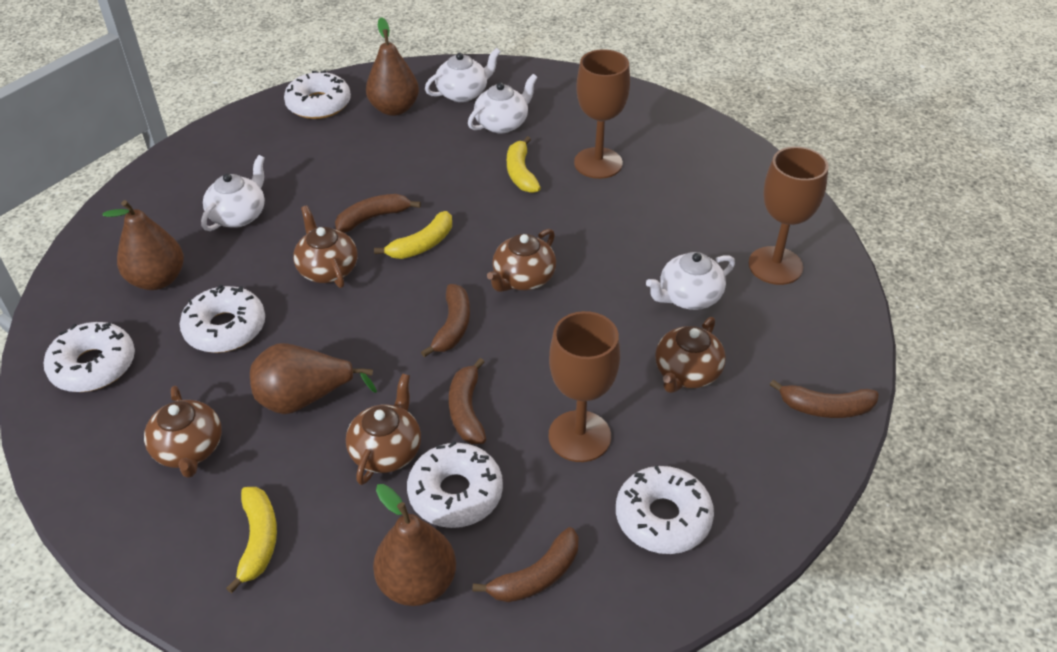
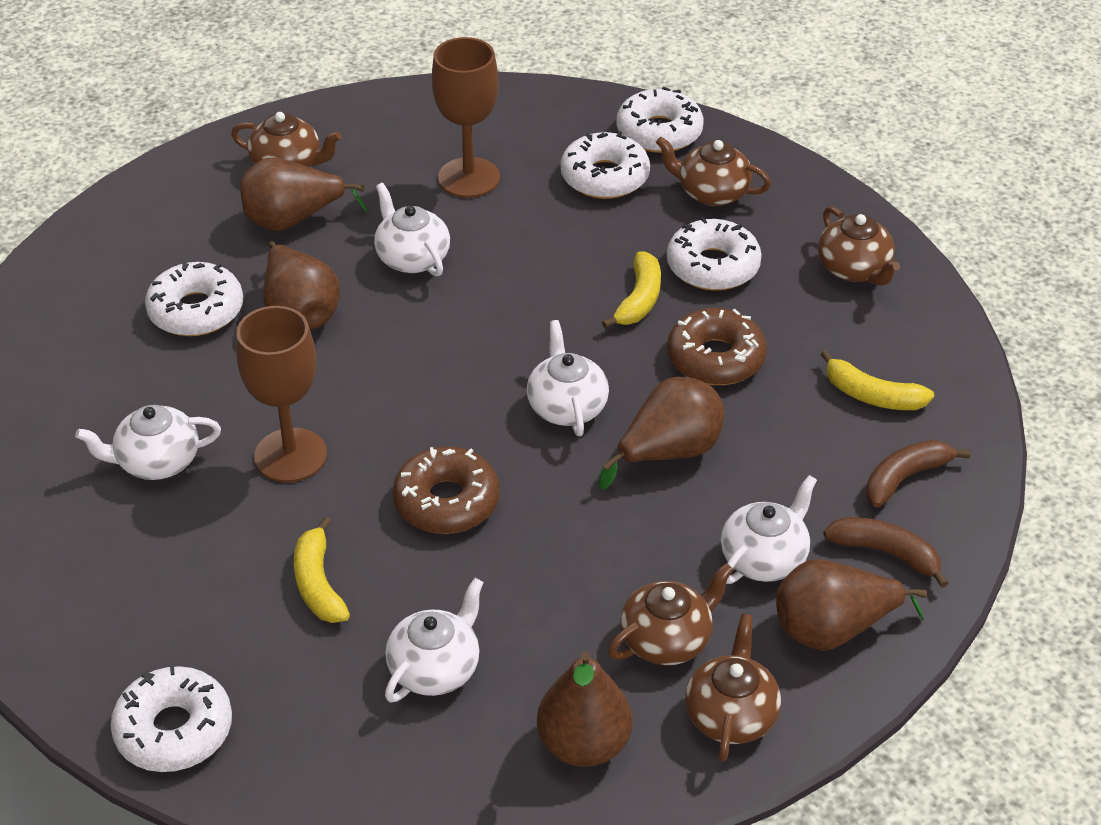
brown banana: [335,194,421,233] [421,284,470,357] [449,358,486,444] [472,527,578,602] [770,379,879,418] = 5 -> [823,517,948,588] [866,440,971,507] = 2
brown donut: none = 0 -> [393,446,500,534] [667,308,767,385] = 2
brown goblet: [548,311,620,462] [574,49,630,179] [748,146,829,285] = 3 -> [236,306,327,482] [432,37,500,198] = 2
brown pear: [103,200,184,290] [250,343,377,414] [366,17,419,116] [373,484,456,606] = 4 -> [240,157,368,231] [263,241,340,330] [537,651,633,767] [599,377,724,490] [776,559,927,651] = 5
white teapot: [201,155,265,231] [425,48,501,102] [468,74,538,133] [646,252,735,310] = 4 -> [75,405,221,480] [374,183,450,277] [385,578,484,703] [527,320,609,436] [721,475,817,584] = 5

